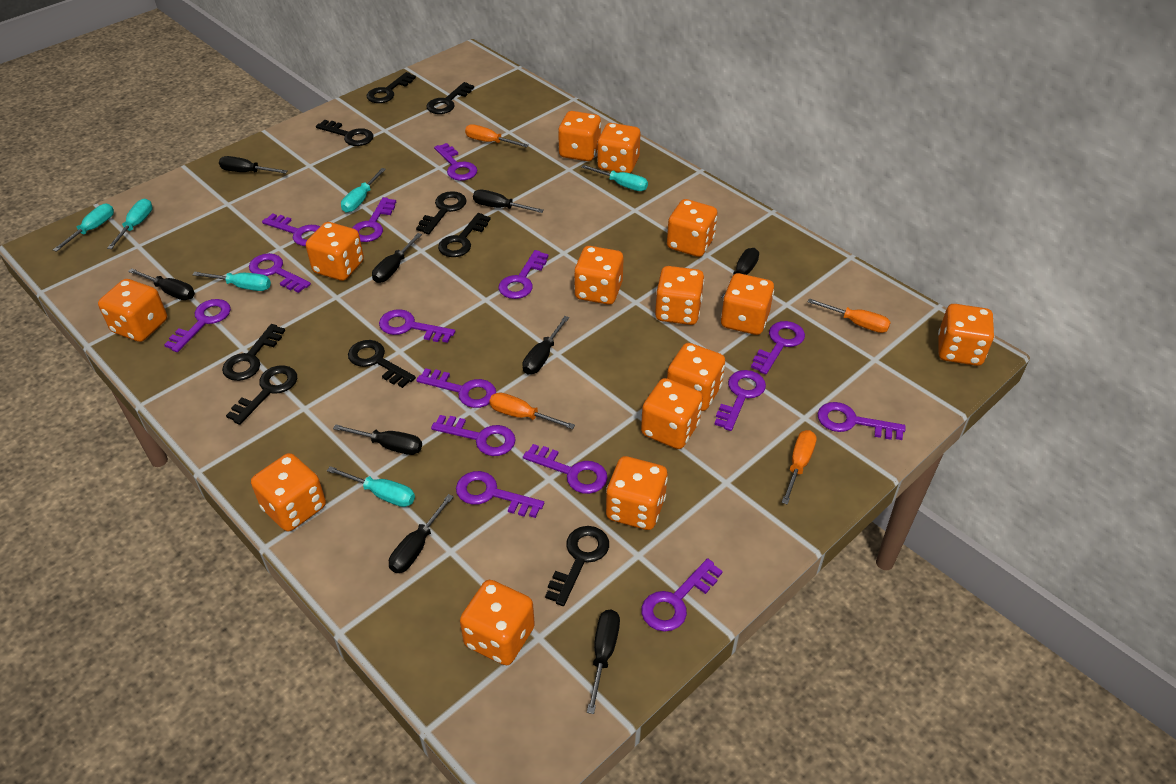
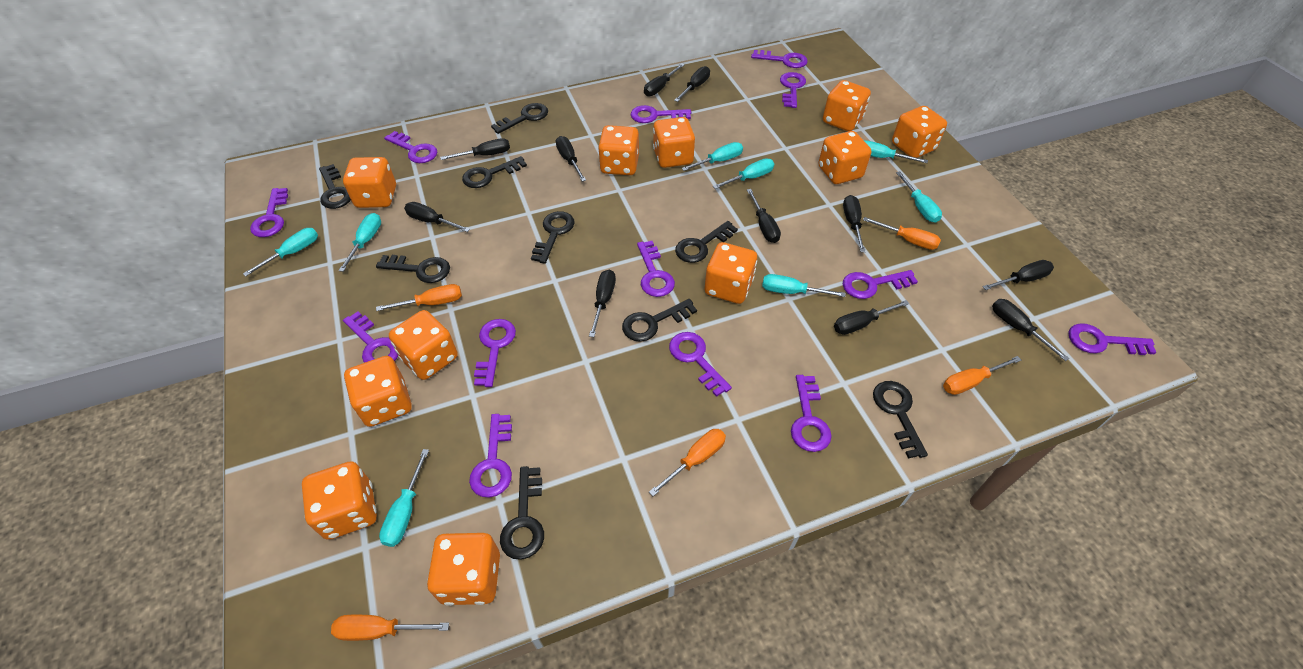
black screwdriver: [128,268,195,300] [219,156,288,173] [333,424,422,455] [372,233,422,283] [389,494,454,573] [473,190,544,213] [522,316,569,375] [587,610,620,714] [721,248,759,298] = 9 -> [404,202,470,232] [440,138,510,160] [556,136,586,182] [589,270,616,337] [644,63,685,96] [674,66,710,102] [747,189,781,243] [834,300,909,335] [843,195,866,252] [982,260,1054,290] [992,299,1069,361] = 11
orange dice: [98,279,167,342] [251,453,326,531] [306,222,364,281] [460,580,535,665] [558,111,601,161] [574,246,624,305] [597,123,640,173] [606,456,668,530] [641,378,703,449] [655,266,704,325] [667,199,717,257] [667,343,725,411] [721,273,774,335] [938,304,994,366] = 14 -> [302,461,377,540] [343,157,396,208] [344,356,412,427] [389,310,458,380] [427,533,500,606] [598,125,639,175] [653,117,695,168] [705,242,757,304] [818,131,871,184] [823,80,871,131] [892,106,947,158] = 11
orange screwdriver: [465,124,529,147] [489,392,575,429] [782,430,817,505] [808,298,891,333] = 4 -> [331,615,449,641] [376,284,462,311] [649,429,726,496] [863,217,941,250] [943,356,1021,395] = 5
purple key: [164,299,231,352] [249,253,311,293] [262,213,321,246] [352,197,396,242] [379,309,455,343] [416,368,496,408] [431,415,516,456] [434,143,477,181] [456,471,544,518] [498,250,549,299] [523,444,608,494] [641,558,723,632] [714,370,766,431] [751,321,805,375] [817,402,906,440] = 15 -> [250,188,288,237] [343,311,398,363] [384,131,437,163] [469,414,512,498] [474,319,516,387] [631,105,691,123] [637,241,675,297] [669,332,732,397] [751,50,808,68] [780,72,806,108] [791,375,832,452] [843,270,918,299] [1069,323,1156,355] = 13
turquoise screwdriver: [53,204,114,252] [107,199,153,249] [192,272,271,291] [327,466,415,507] [341,168,386,213] [581,165,648,191] = 6 -> [243,228,318,277] [339,213,381,272] [379,449,429,547] [681,142,743,171] [713,158,774,189] [762,274,846,297] [864,140,928,163] [896,172,942,223] = 8

